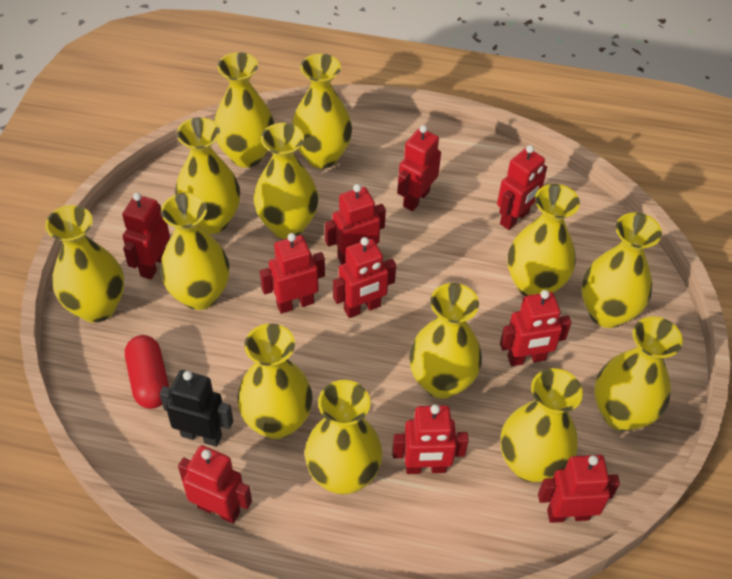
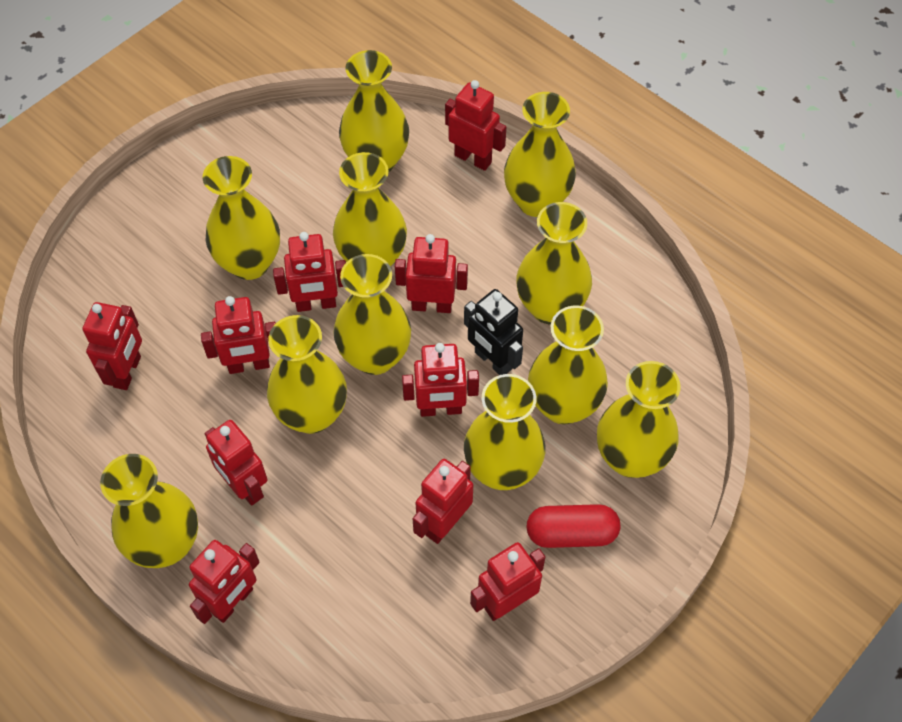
yellow vase: [45,205,124,323] [160,193,229,310] [175,117,240,234] [214,52,275,168] [237,323,313,439] [254,123,319,239] [292,53,352,169] [305,380,382,494] [409,283,482,399] [501,368,583,482] [508,184,580,296] [581,212,662,328] [594,317,683,431] = 13 -> [100,454,198,568] [203,156,280,280] [267,315,347,434] [333,152,407,267] [333,254,411,375] [339,50,409,173] [464,374,545,490] [504,92,576,217] [516,202,592,324] [528,305,608,424] [597,361,680,478] = 11

